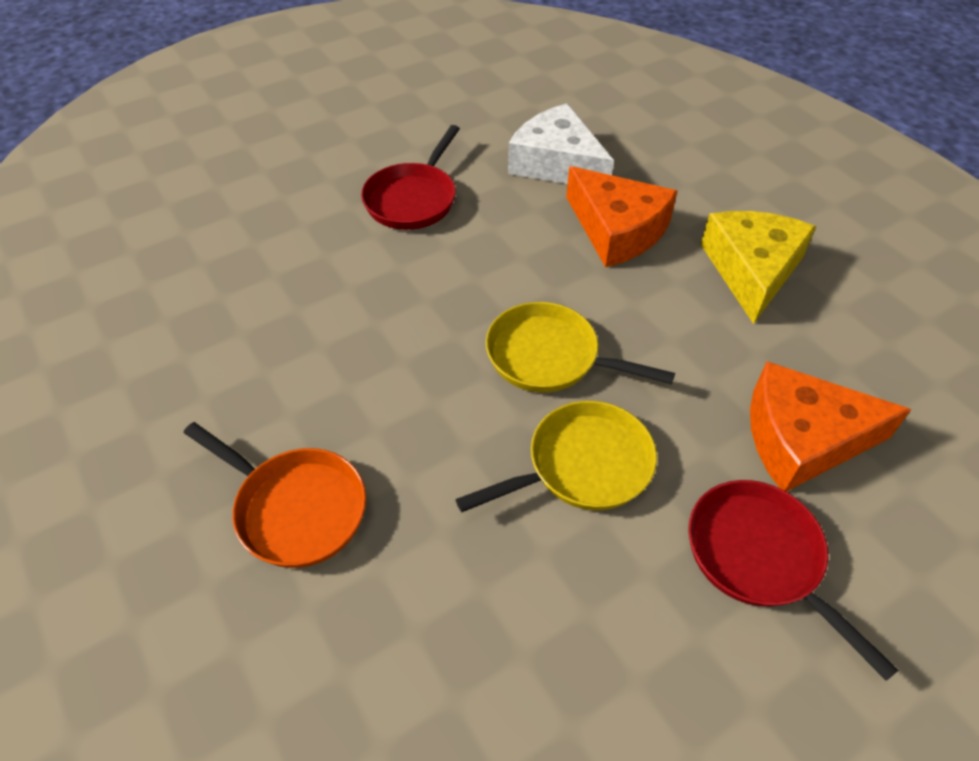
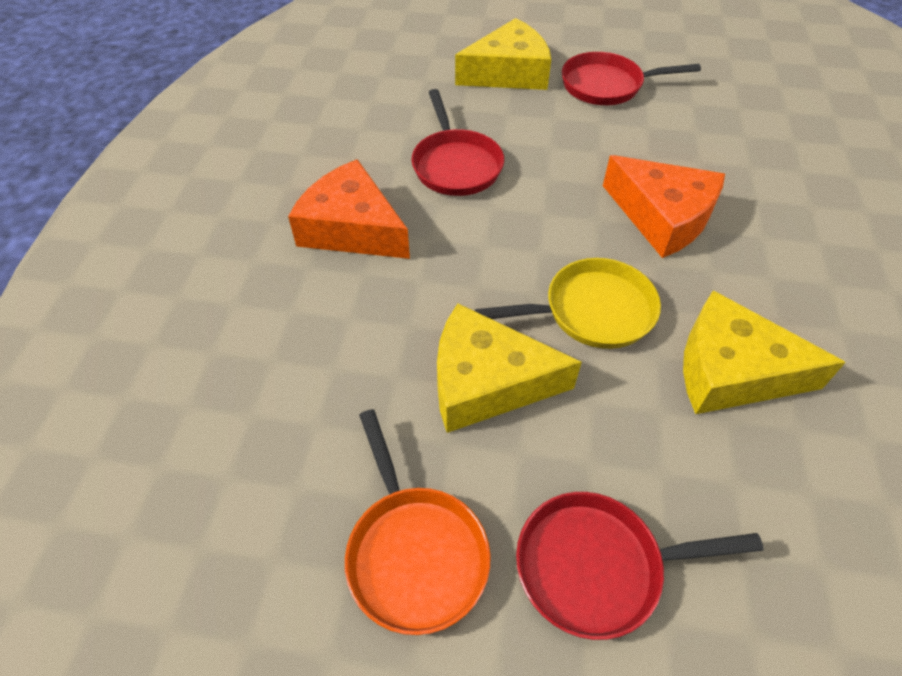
red pan: [361,125,460,230] [688,480,898,681] = 2 -> [412,89,504,196] [516,492,764,640] [562,52,701,105] = 3
white cheese: [508,103,614,184] = 1 -> none = 0
yellow cheese: [701,211,816,324] = 1 -> [437,303,582,433] [455,18,551,90] [683,290,846,414] = 3
yellow pan: [455,401,657,512] [486,302,675,392] = 2 -> [475,258,661,349] = 1

